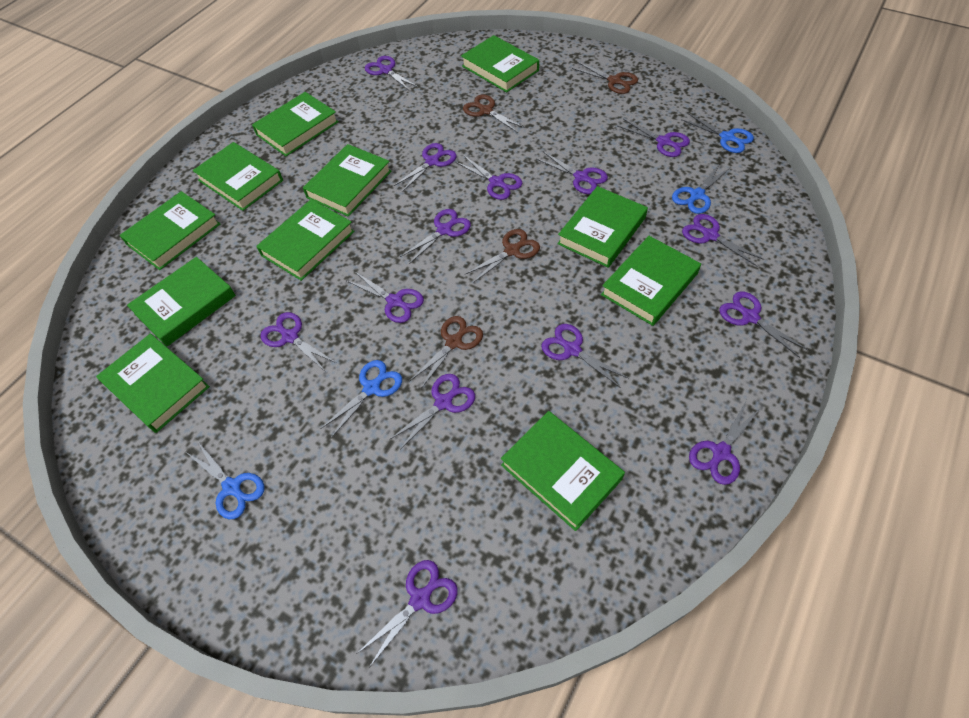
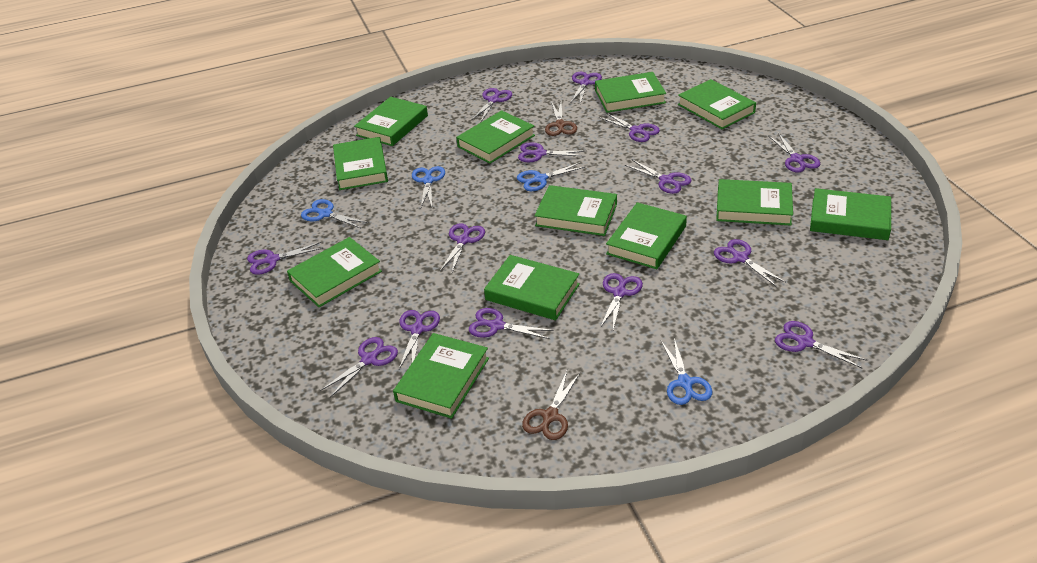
brown scissors: [410,316,483,389] [463,95,525,133] [464,229,540,283] [572,62,638,94] = 4 -> [522,371,580,440] [545,103,577,136] = 2
green book: [96,333,210,433] [120,191,220,270] [127,257,236,346] [193,142,283,211] [252,92,339,156] [256,199,355,281] [303,144,391,217] [461,35,539,92] [501,411,625,531] [557,186,648,268] [601,236,701,326] = 11 -> [287,237,382,307] [333,137,388,190] [354,97,428,146] [393,333,489,419] [456,110,535,164] [484,255,580,320] [534,185,617,236] [595,72,666,113] [606,202,687,269] [678,79,756,129] [716,179,793,226] [810,188,891,240] = 12

